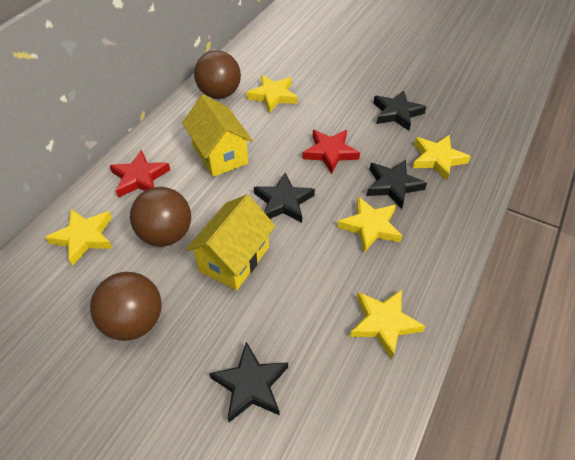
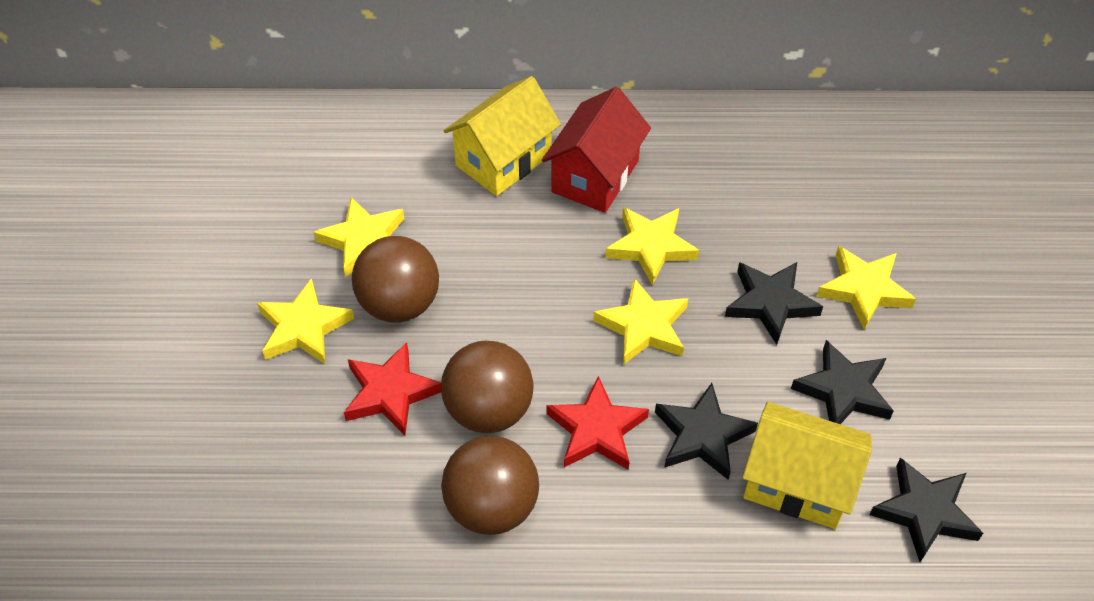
red house: none = 0 -> [542,87,651,213] = 1

